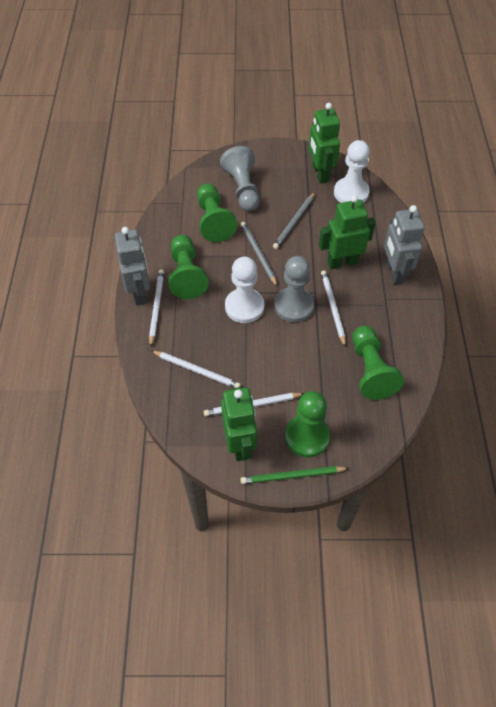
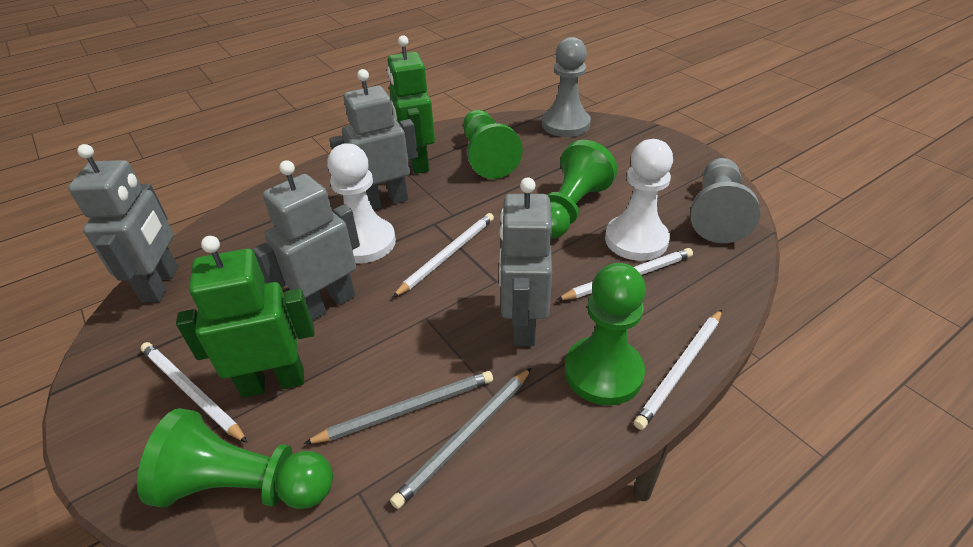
green pencil: [241,466,349,484] = 1 -> none = 0
green robot: [221,387,257,461] [309,103,340,183] [319,195,376,269] = 3 -> [176,236,315,398] [387,35,435,174] = 2
grey robot: [115,227,150,306] [384,205,424,285] = 2 -> [68,144,178,303] [252,160,360,321] [329,69,418,210] [499,177,552,346] = 4

